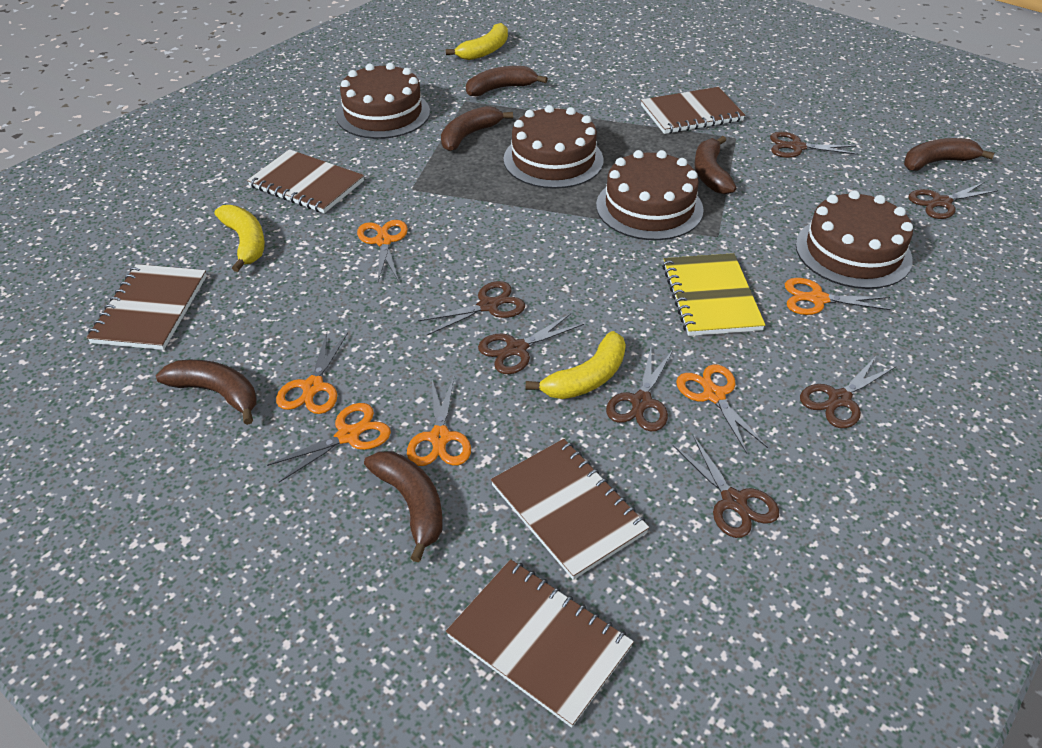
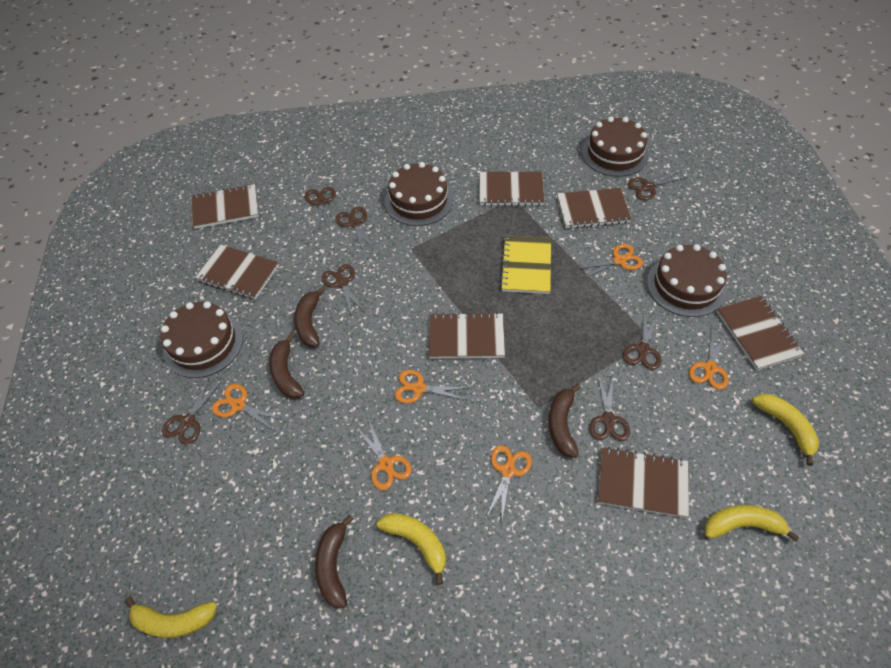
brown banana: [156,360,257,425] [364,451,443,562] [441,106,513,151] [466,66,548,96] [694,136,736,194] [904,138,994,171] = 6 -> [269,333,304,399] [294,286,326,347] [315,515,353,608] [548,384,581,458] = 4
brown notebook: [87,264,207,350] [247,149,364,213] [446,559,634,728] [491,439,650,580] [641,87,745,134] = 5 -> [192,184,259,229] [195,245,279,299] [429,312,505,359] [479,172,545,206] [557,188,632,229] [598,447,689,518] [716,296,805,370] = 7
yellow banana: [214,205,265,272] [446,23,508,60] [526,331,626,399] = 3 -> [125,596,217,638] [377,513,446,585] [704,505,800,542] [752,394,819,466] = 4

